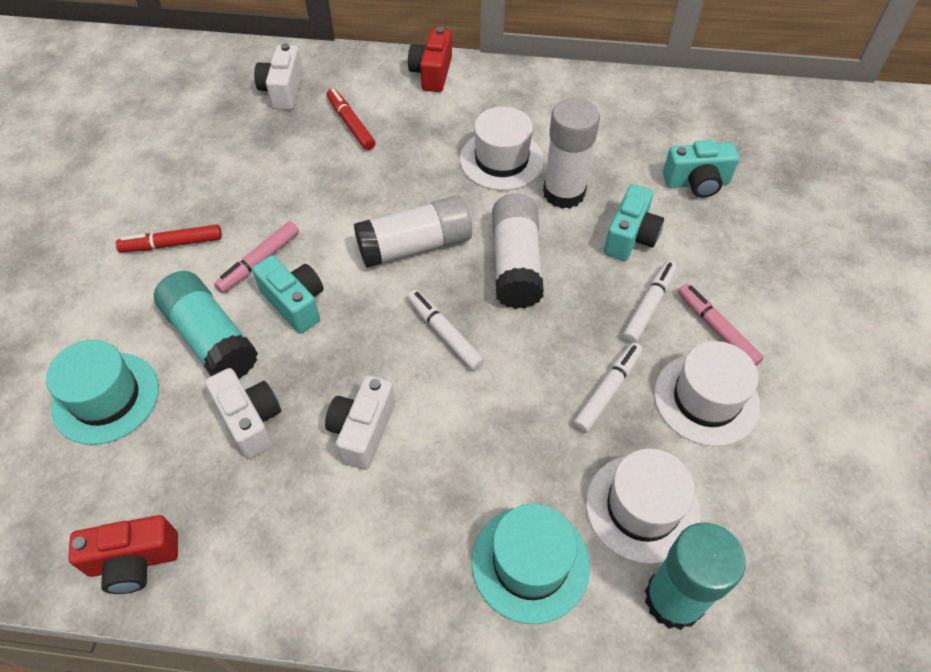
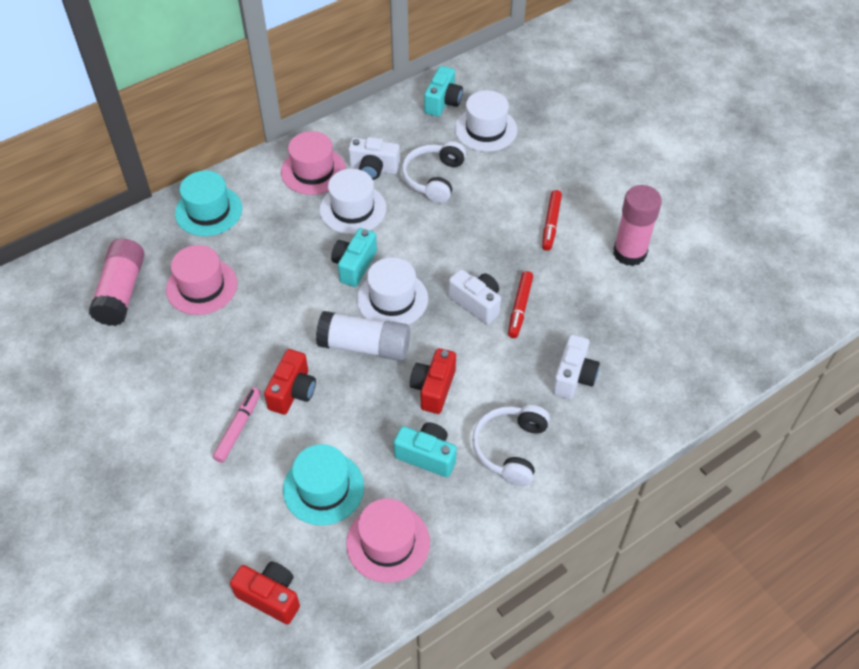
pink glue stick: none = 0 -> [89,239,144,326] [613,185,662,266] = 2
pink hat: none = 0 -> [166,245,237,315] [281,131,346,195] [346,498,430,583] = 3
pink marker: [214,221,299,293] [678,283,764,366] = 2 -> [213,387,261,463] = 1
red camera: [68,515,178,594] [408,27,452,92] = 2 -> [230,562,300,624] [264,349,316,415] [410,348,456,414] = 3
turquoise glue stick: [154,271,258,379] [645,522,746,630] = 2 -> none = 0
white glue stick: [354,196,472,268] [492,194,544,309] [543,98,600,209] = 3 -> [316,311,410,361] = 1
white headphones: none = 0 -> [402,141,466,203] [472,405,550,486] = 2
white marker: [408,290,484,371] [573,342,642,433] [622,261,677,344] = 3 -> none = 0

